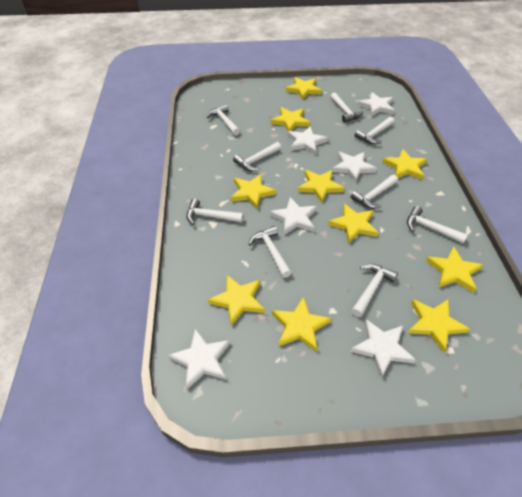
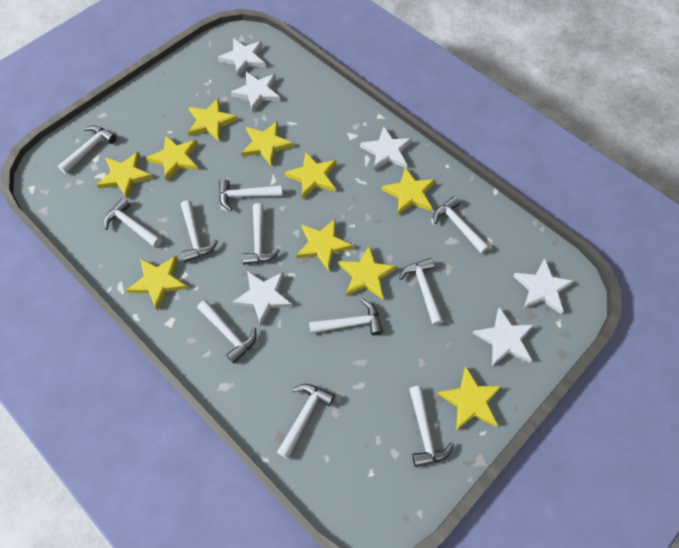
white hammer: [186,199,243,225] [207,104,240,135] [233,142,281,171] [249,226,292,278] [330,93,363,123] [351,175,398,209] [351,264,398,317] [355,117,394,144] [407,206,468,243] = 9 -> [58,126,117,174] [104,198,162,248] [181,200,218,262] [197,300,257,363] [219,179,283,211] [242,203,280,265] [277,384,335,459] [309,299,383,335] [399,258,444,326] [409,386,454,467] [433,196,489,254] = 11

